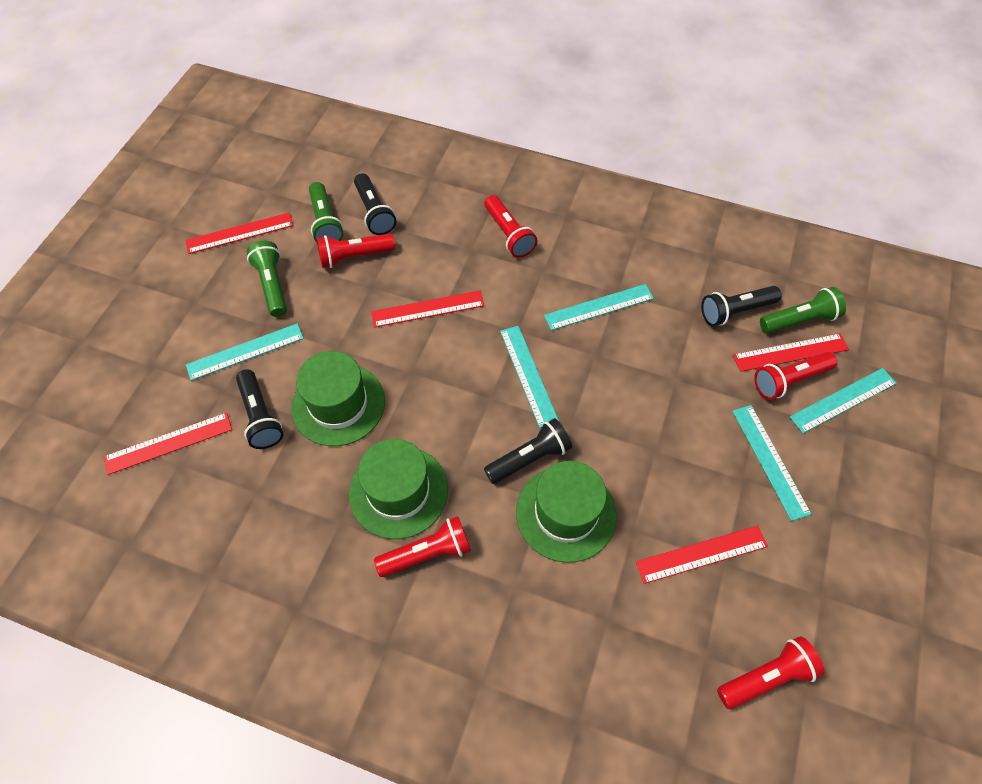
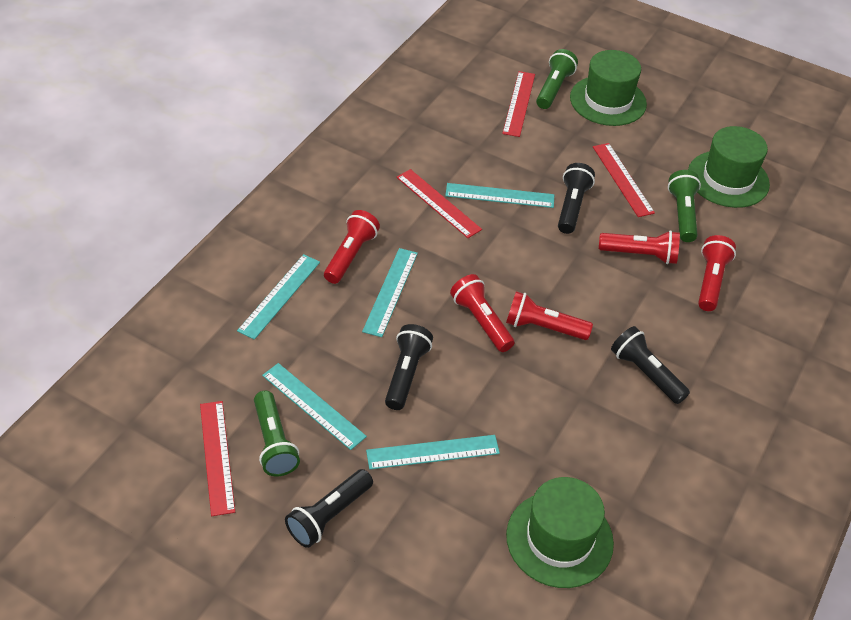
red ruler: [104,412,232,475] [185,213,294,254] [371,290,485,328] [636,526,768,584] [733,333,849,372] = 5 -> [200,401,235,516] [397,169,482,238] [502,71,535,137] [593,143,655,217] = 4

